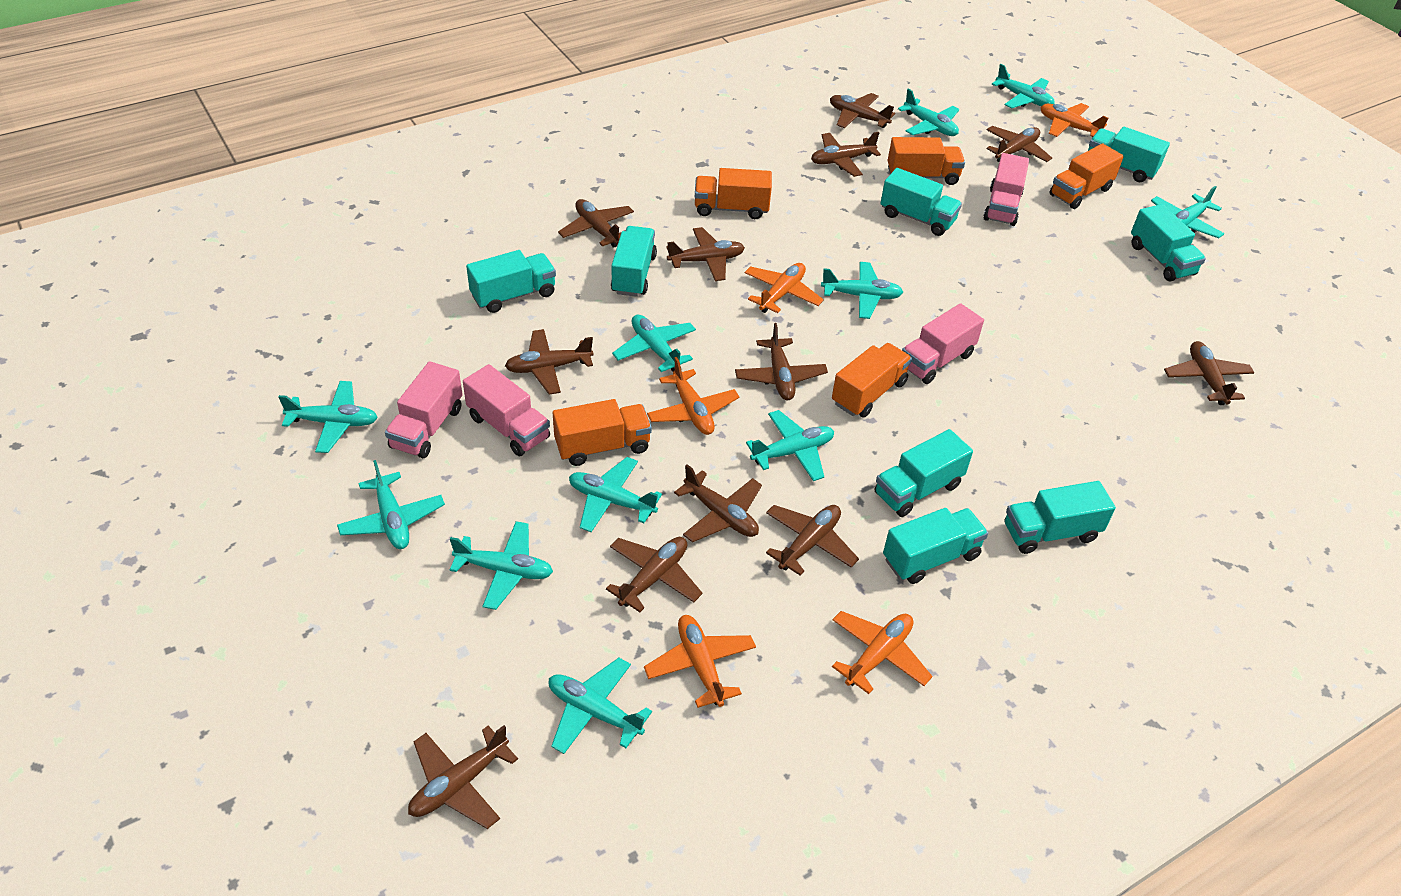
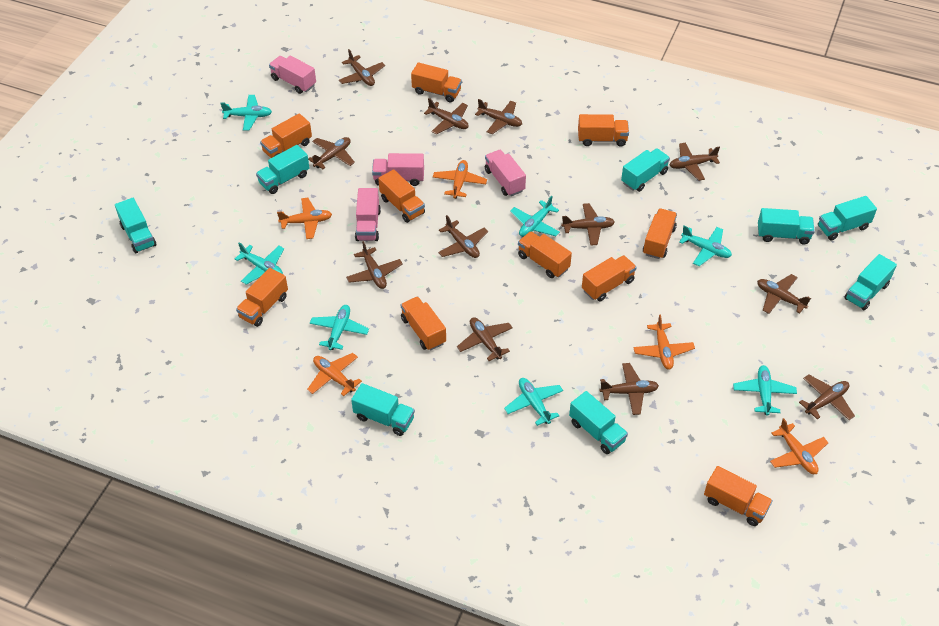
orange truck: [553,399,652,466] [695,168,772,219] [832,343,912,417] [888,137,965,185] [1049,143,1124,209] = 5 -> [236,268,288,327] [260,113,312,158] [378,169,425,223] [401,296,446,350] [411,63,462,102] [518,231,572,278] [578,114,629,146] [582,255,637,301] [643,209,677,259] [704,466,773,526] = 10
turquoise plane: [279,381,378,453] [337,460,445,549] [450,521,553,610] [548,658,652,754] [569,457,662,532] [612,315,696,372] [746,410,834,481] [821,262,903,319] [898,89,959,136] [992,64,1054,108] [1151,186,1224,238] = 11 -> [220,95,272,131] [235,243,284,285] [310,305,369,350] [504,378,563,426] [510,195,560,237] [679,226,732,266] [733,365,797,416] = 7

